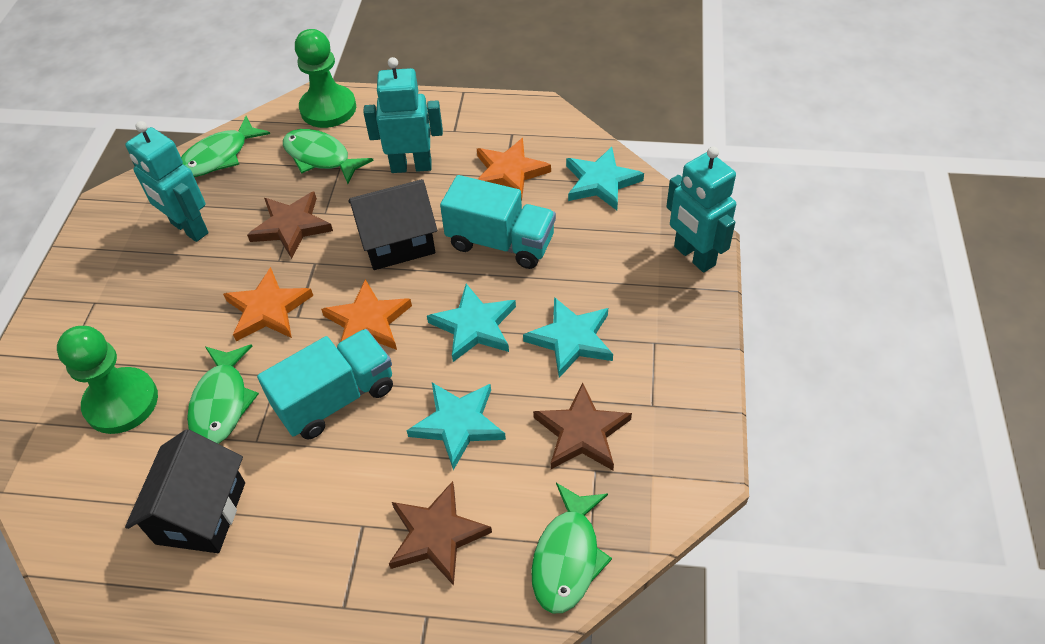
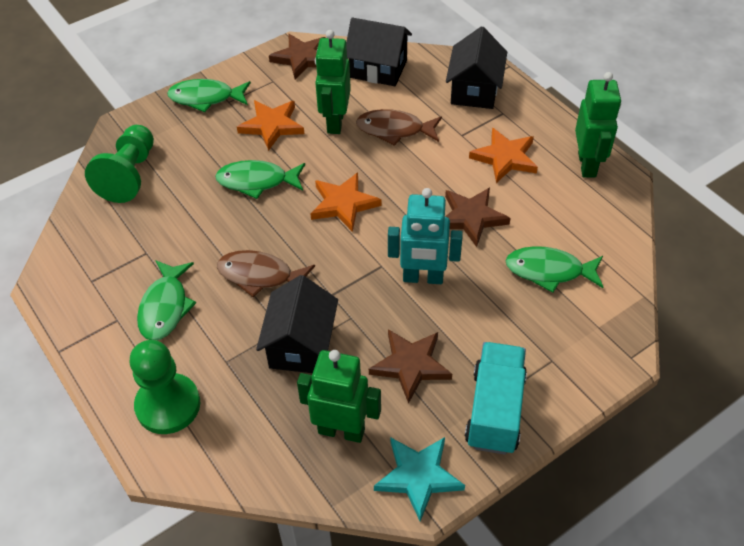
black house: [125,429,245,553] [348,179,437,270] = 2 -> [256,275,338,373] [346,17,412,86] [446,27,507,109] = 3
brown fish: none = 0 -> [217,250,315,297] [356,109,442,146] = 2
green robot: none = 0 -> [297,350,381,443] [315,30,351,134] [575,72,621,178] = 3
turquoise robot: [125,121,209,242] [363,57,443,173] [666,146,736,272] = 3 -> [388,188,463,284] = 1
turquoise star: [406,383,506,470] [427,284,516,362] [523,297,613,378] [566,147,644,210] = 4 -> [374,437,465,521] = 1
turquoise truck: [257,329,393,440] [440,175,556,269] = 2 -> [465,342,527,455] = 1

